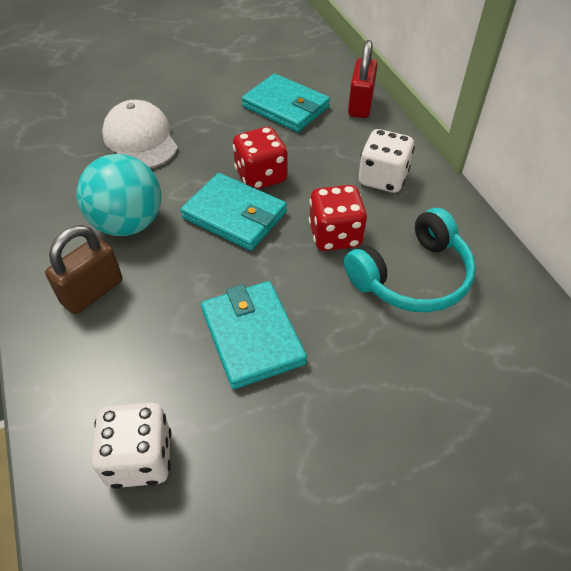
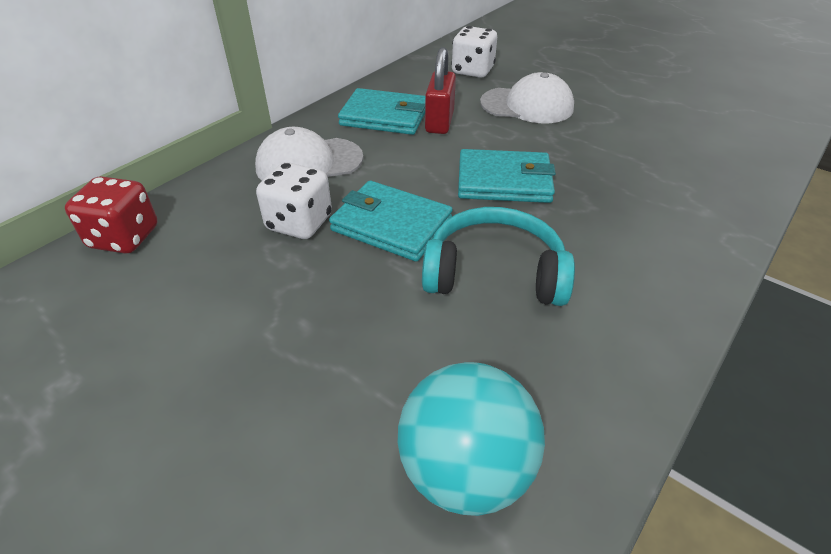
brown padlock: [45,225,122,314] = 1 -> none = 0
red dice: [233,127,288,189] [309,185,367,251] = 2 -> [65,176,157,254] = 1
white cap: [102,100,178,169] = 1 -> [255,127,363,181] [480,72,574,123] = 2

